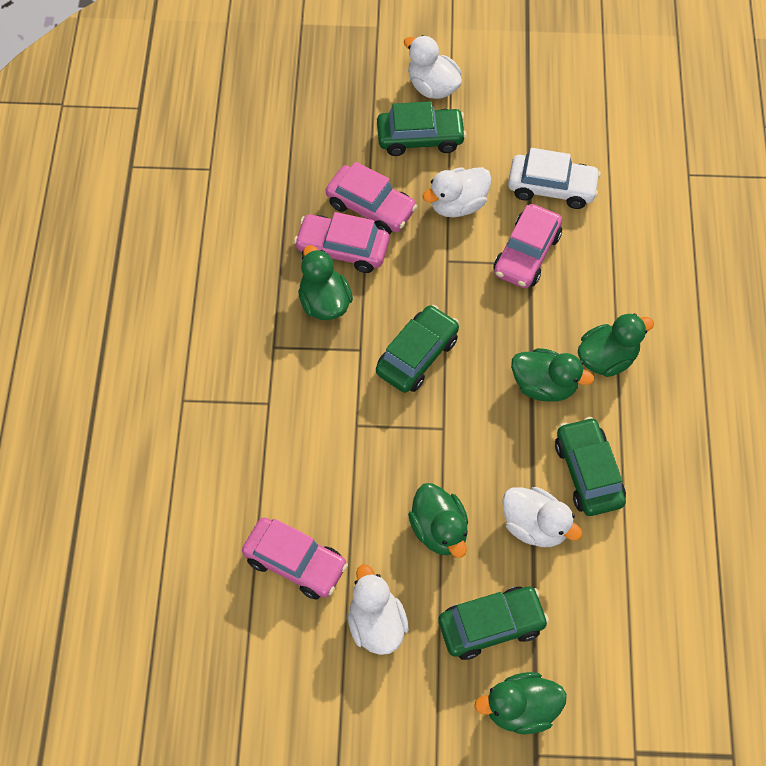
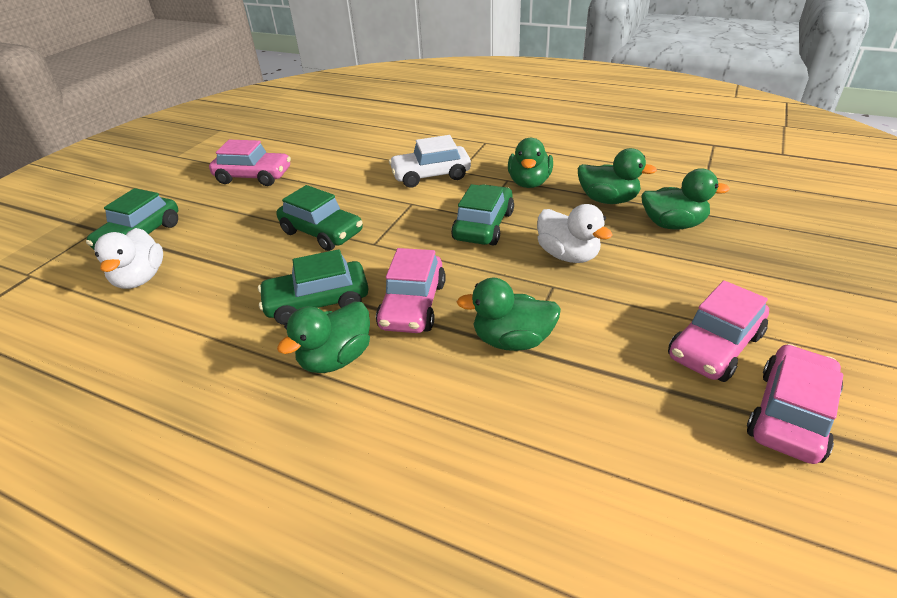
white duck: [348,565,409,655] [404,35,462,99] [423,167,492,217] [502,487,583,547] = 4 -> [94,228,163,289] [537,204,613,263] = 2

